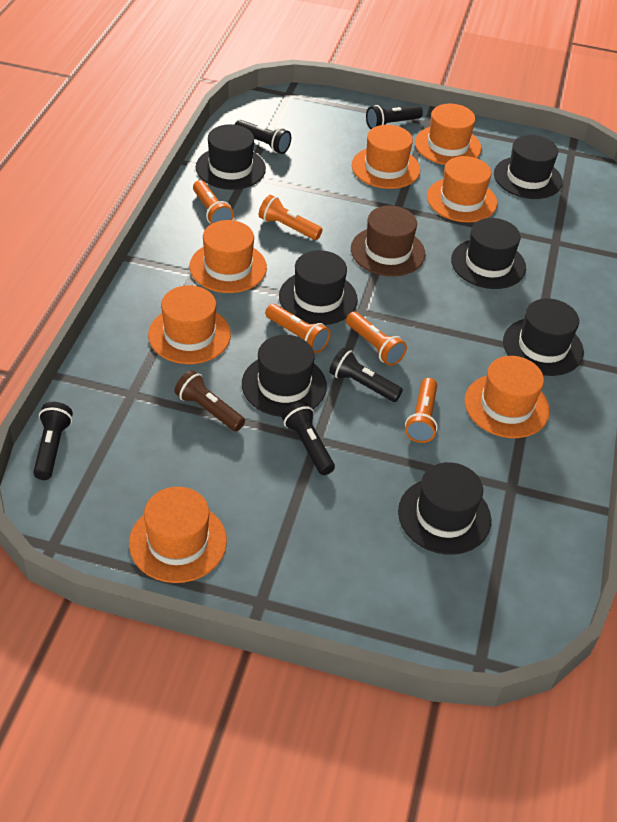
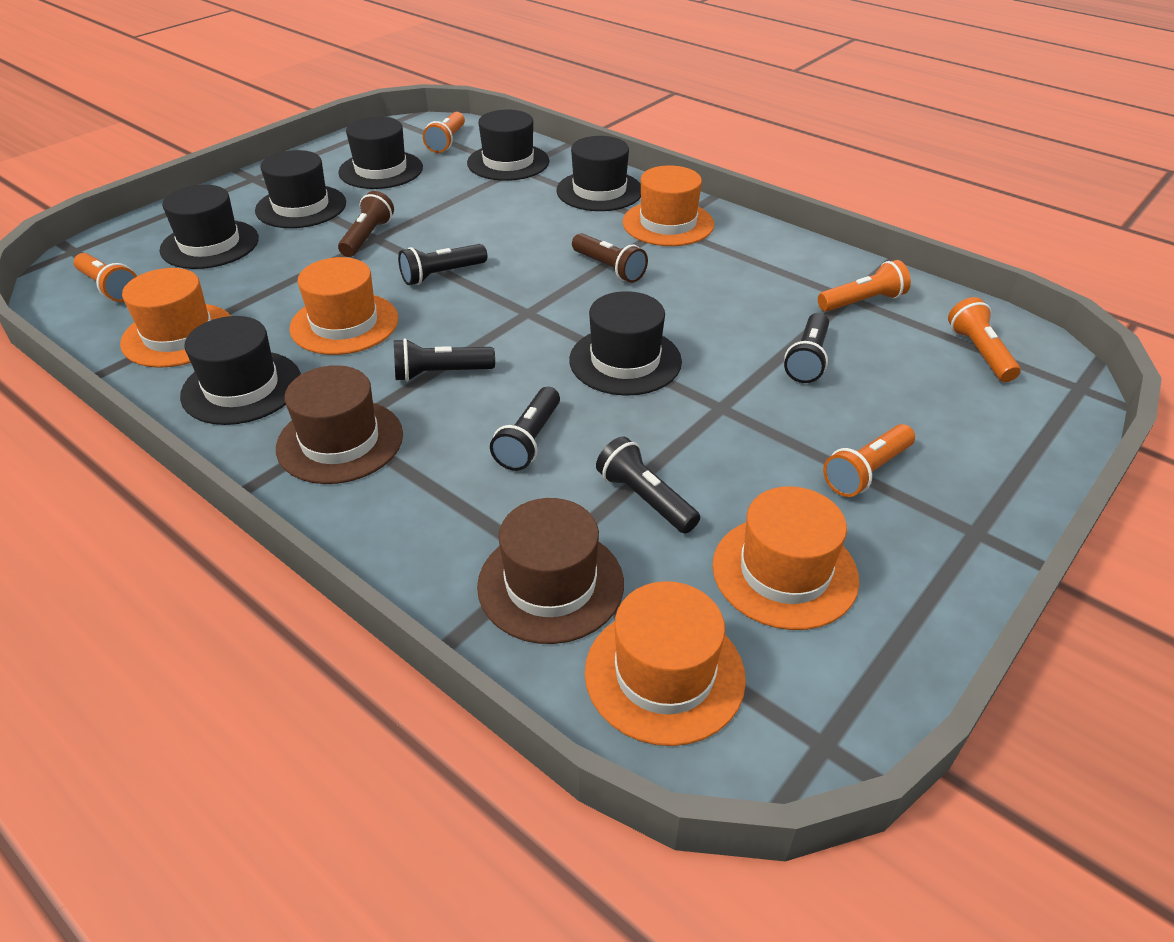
brown flashlight: [175,370,245,431] = 1 -> [338,191,394,257] [572,233,648,283] = 2
brown hat: [351,206,425,276] = 1 -> [276,365,403,484] [477,498,624,644] = 2
orange hat: [129,487,227,583] [148,285,231,364] [190,220,267,293] [352,125,420,189] [415,104,482,165] [427,156,497,222] [465,356,550,438] = 7 -> [120,268,231,368] [289,257,398,355] [585,581,746,746] [623,165,714,246] [712,486,859,630] = 5

